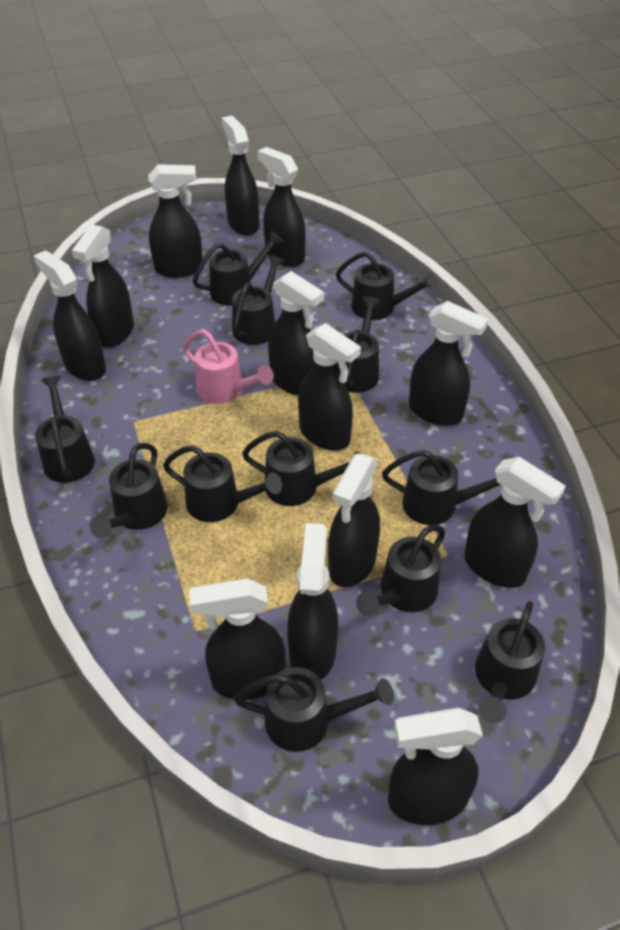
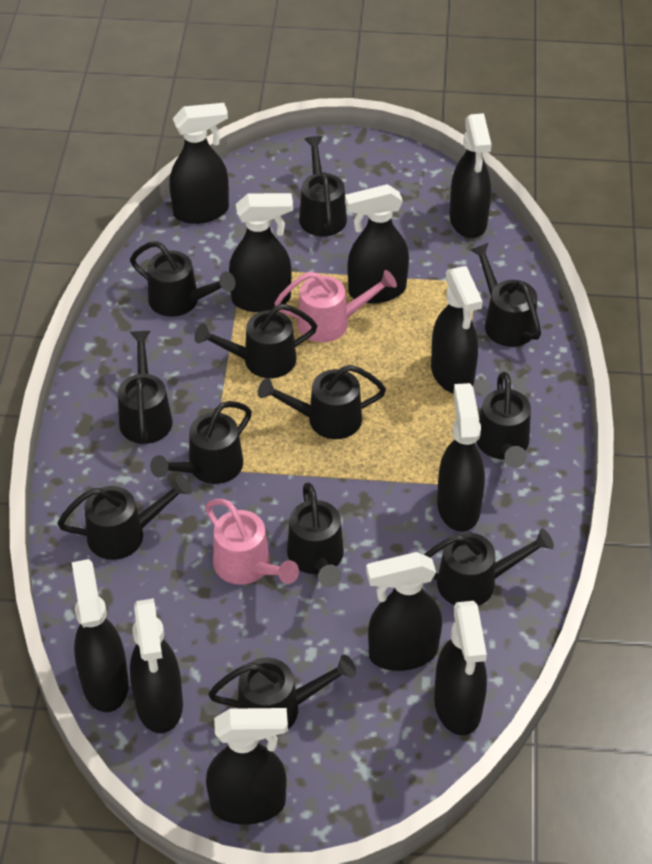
black spray bottle: [34,250,106,381] [72,224,134,348] [148,164,203,278] [189,578,285,700] [222,116,259,236] [258,147,305,267] [268,271,324,395] [287,523,338,680] [298,323,361,451] [328,454,380,587] [388,708,483,825] [409,301,488,426] [464,457,566,588] = 13 -> [72,559,129,712] [130,598,183,733] [169,103,229,224] [206,708,288,825] [229,193,293,312] [345,184,409,303] [366,552,442,671] [431,266,483,394] [434,601,487,735] [437,383,485,532] [450,113,492,238] = 11
pink watering can: [183,330,274,404] = 1 -> [205,499,299,585] [275,270,397,342] = 2

